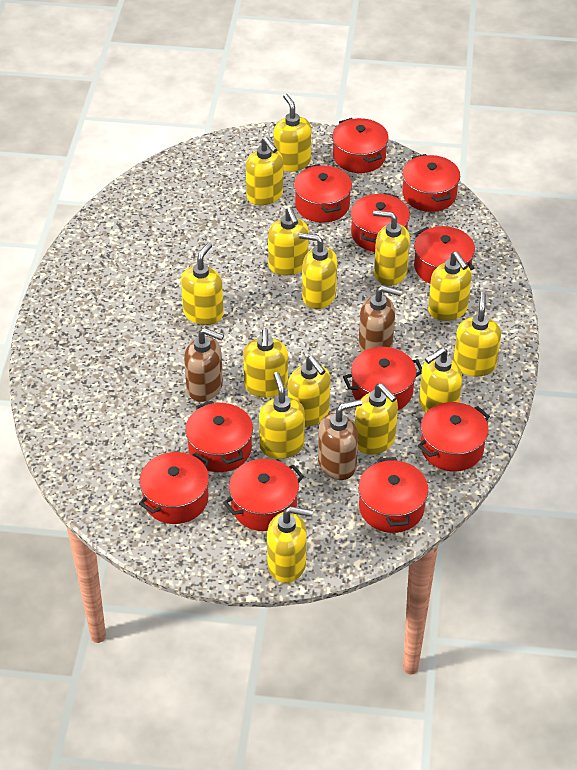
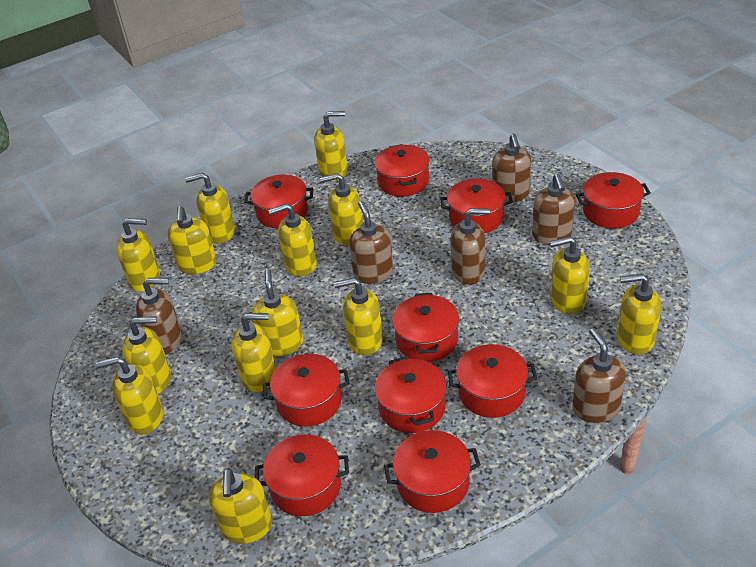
brown soap dispenser: [184,328,224,402] [318,399,362,480] [359,286,402,352] = 3 -> [136,278,182,354] [349,201,393,284] [451,208,490,285] [492,134,531,202] [532,174,575,244] [572,328,626,423] = 6
red pot: [139,452,209,524] [185,401,253,472] [223,459,304,531] [294,164,352,223] [332,118,389,173] [343,347,422,410] [350,193,410,252] [358,457,428,533] [402,154,460,212] [414,226,475,284] [418,402,490,471] = 11 -> [245,175,313,228] [255,434,349,516] [262,354,349,426] [375,144,429,196] [375,356,447,433] [384,430,481,513] [392,293,459,362] [440,179,513,233] [448,344,537,418] [576,172,651,229] = 10

